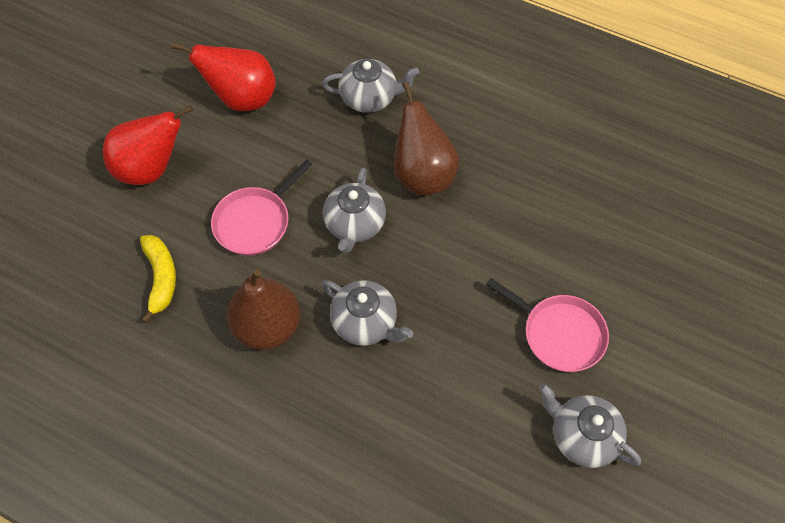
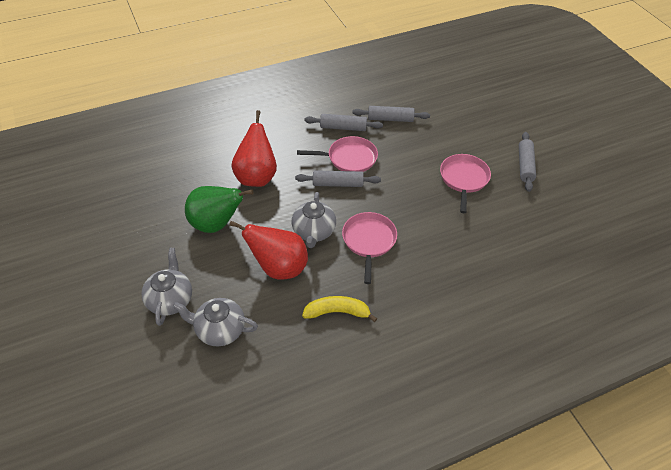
brown pear: [227,269,300,350] [394,82,459,196] = 2 -> none = 0
green pear: none = 0 -> [185,186,253,233] = 1
grey rolling pin: none = 0 -> [295,170,381,187] [304,114,383,131] [352,106,430,122] [519,132,536,192] = 4
grey teapot: [321,280,413,346] [322,59,419,113] [323,168,386,254] [539,384,641,468] = 4 -> [141,248,192,326] [173,298,258,346] [292,192,336,248] = 3
pink pan: [211,159,312,256] [486,278,609,372] = 2 -> [297,136,378,172] [342,212,397,284] [440,154,491,213] = 3

